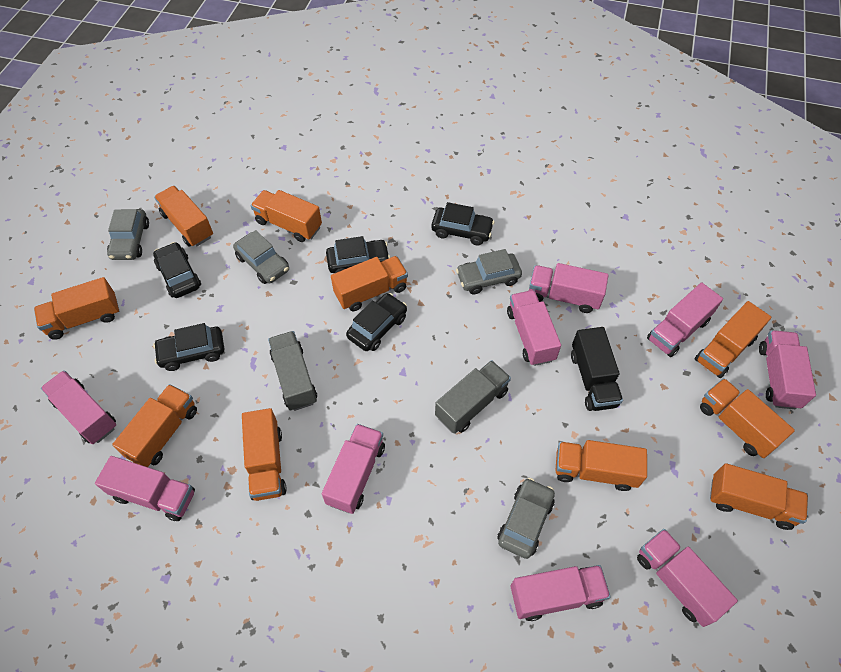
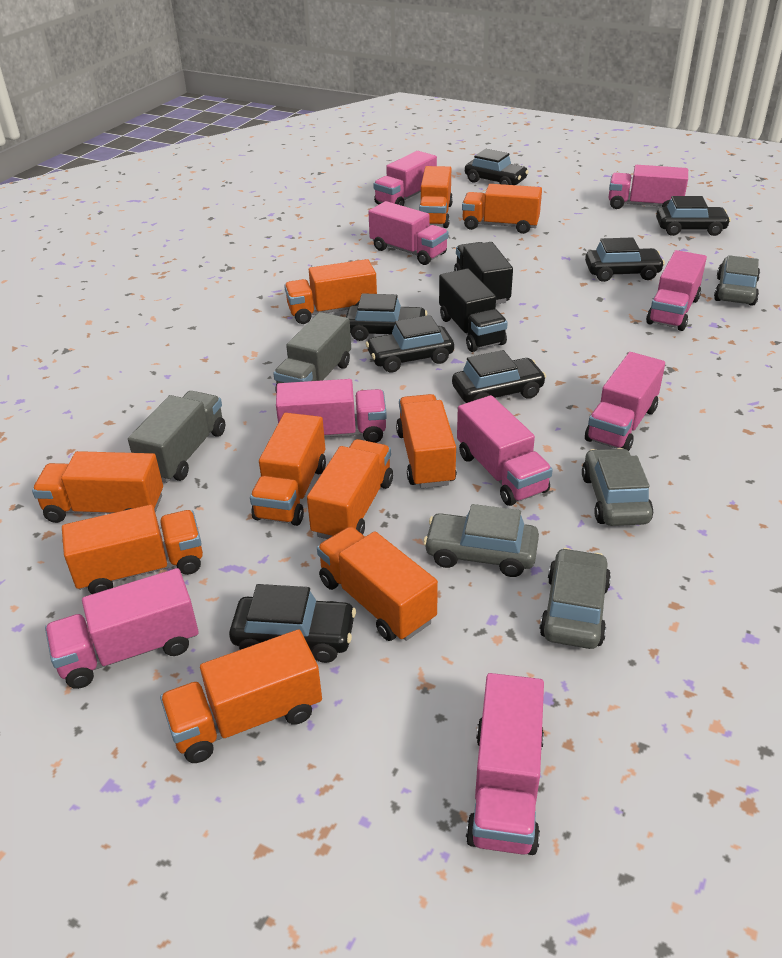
black car: [153,242,201,298] [153,323,224,371] [326,236,390,273] [346,293,407,351] [431,202,494,245] = 5 -> [229,584,356,663] [346,293,428,341] [366,315,454,373] [452,350,546,403] [465,149,529,185] [585,237,665,282] [656,196,731,236] = 7
black truck: [571,327,623,411] = 1 -> [439,269,508,352] [454,242,513,304] = 2

